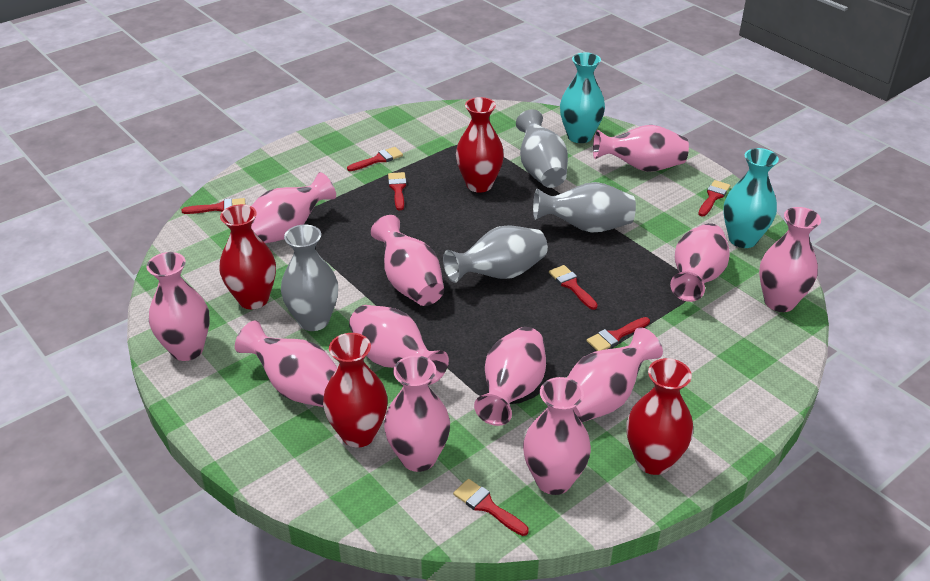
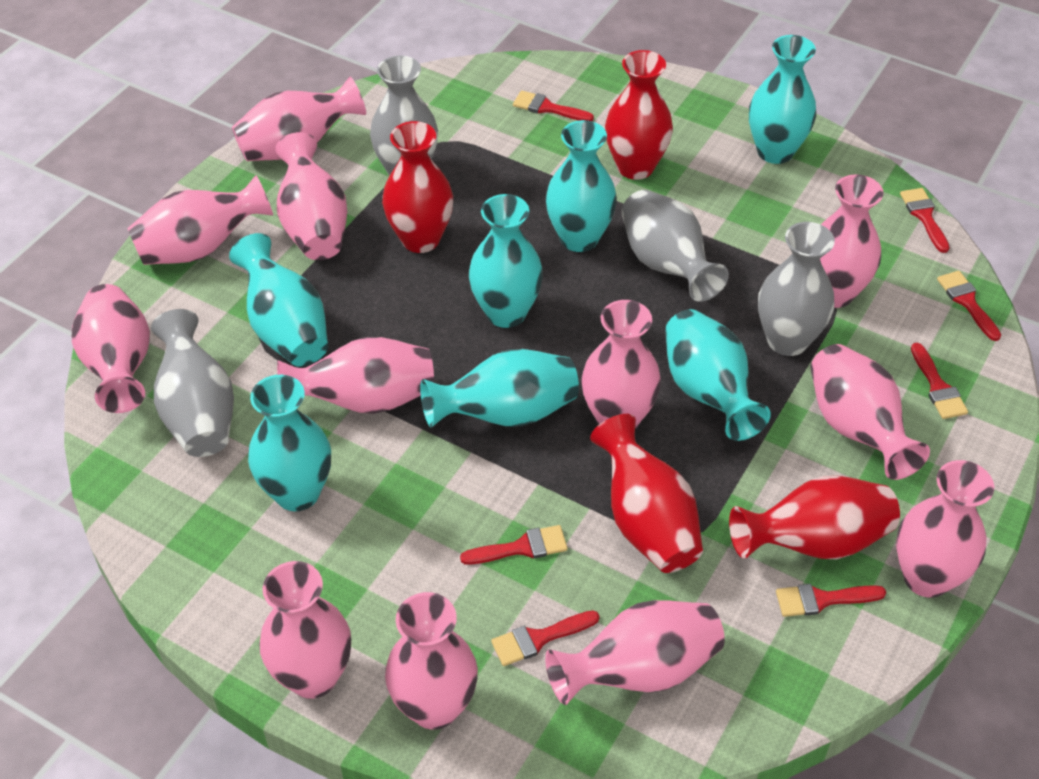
turquoise vase: [560,52,605,143] [723,148,779,248] = 2 -> [229,233,328,367] [248,375,331,511] [420,349,579,427] [468,194,543,328] [546,120,617,252] [665,309,771,441] [749,35,816,164] = 7

